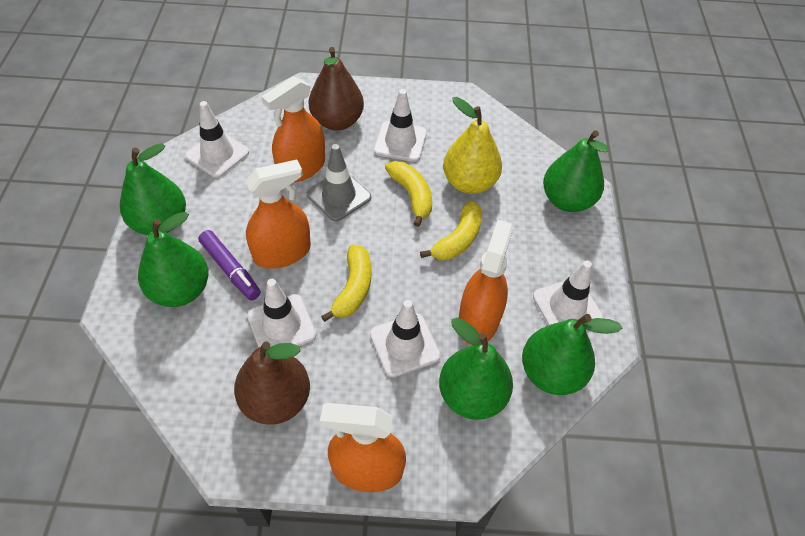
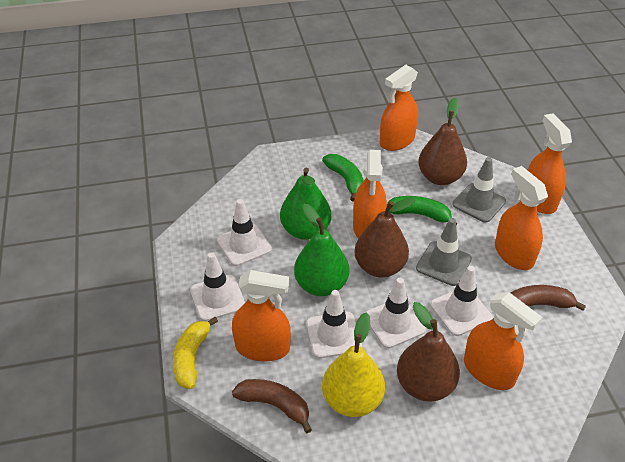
brown banana: none = 0 -> [232,379,312,433] [511,285,586,311] = 2
brown pear: [234,341,310,425] [308,47,364,131] = 2 -> [355,197,416,278] [397,302,460,401] [418,98,467,185] = 3
green banana: none = 0 -> [322,154,364,201] [387,196,457,225] = 2
green pear: [120,143,186,235] [138,212,209,307] [439,318,513,420] [522,314,622,395] [543,130,609,212] = 5 -> [280,168,331,240] [294,204,349,296] = 2
grey traffic cone: [307,144,371,222] = 1 -> [416,218,472,286] [452,157,506,223] = 2
orange spray bottle: [245,159,311,269] [261,76,325,182] [320,403,406,492] [459,220,513,345] = 4 -> [232,270,291,362] [353,150,387,238] [380,65,418,151] [464,292,542,390] [495,166,548,270] [528,113,572,214] = 6
purple marker: [198,230,261,301] = 1 -> none = 0
yellow banana: [321,244,371,322] [385,161,432,227] [420,201,482,260] = 3 -> [173,317,218,389] = 1

